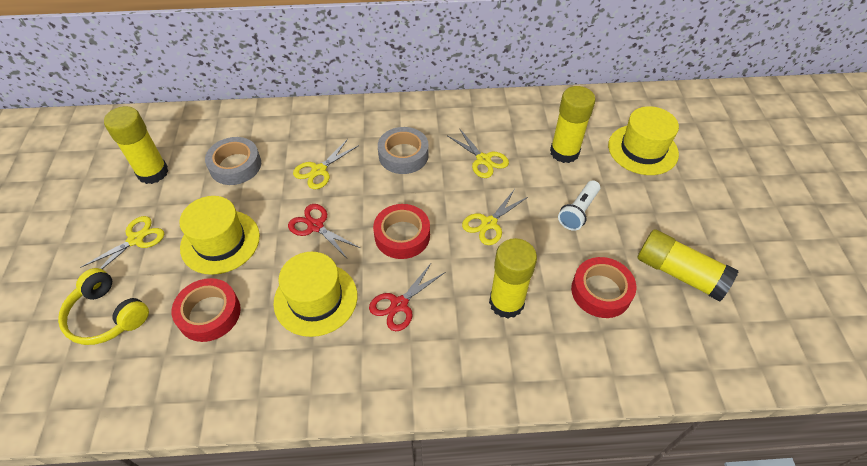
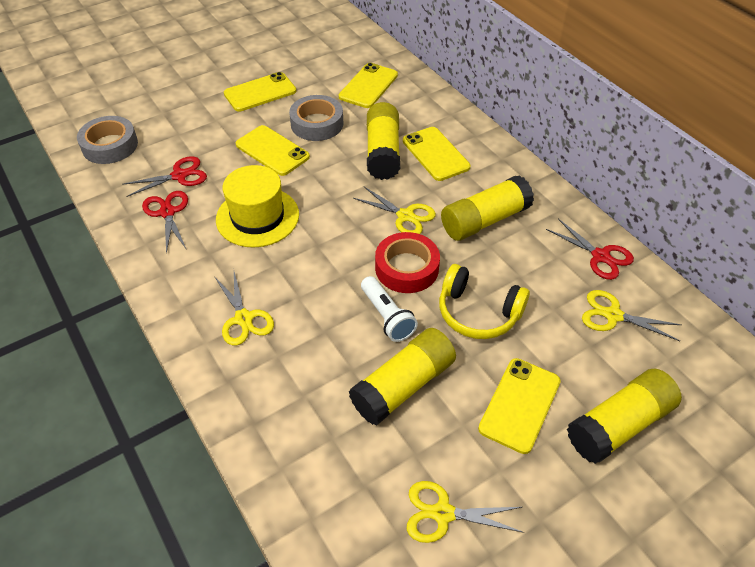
red scissors: [288,204,360,258] [369,262,445,331] = 2 -> [122,156,207,197] [142,191,188,254] [546,219,634,280] = 3
red tape: [172,278,241,342] [373,204,430,259] [571,257,636,318] = 3 -> [375,232,440,293] = 1
yellow hat: [179,196,260,275] [273,252,357,337] [608,106,679,175] = 3 -> [216,165,299,247] = 1
yellow phone: none = 0 -> [224,72,296,112] [236,125,310,176] [339,63,398,108] [403,127,470,181] [478,358,561,454] = 5

